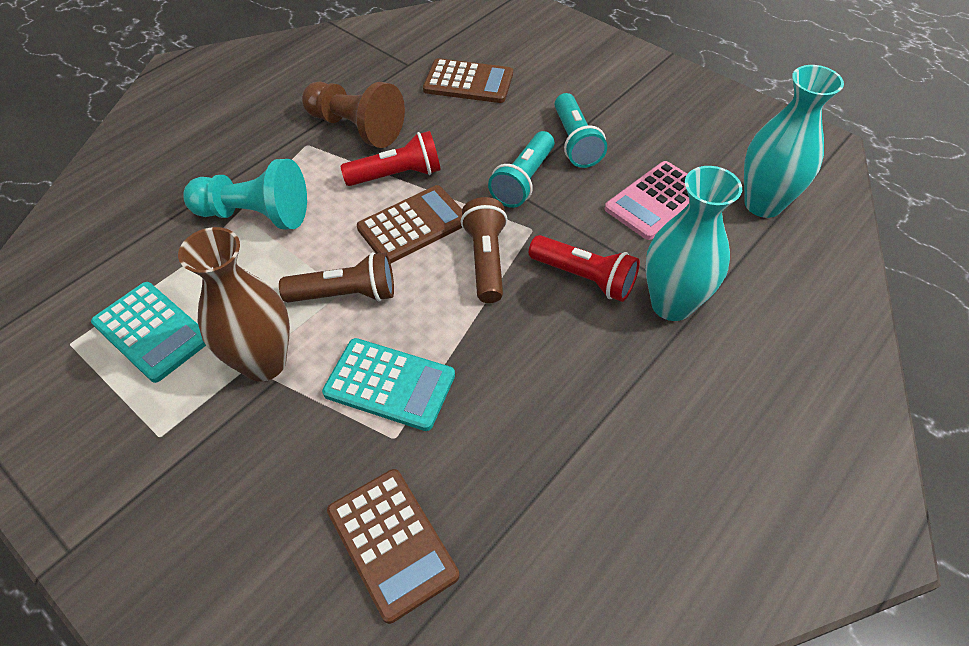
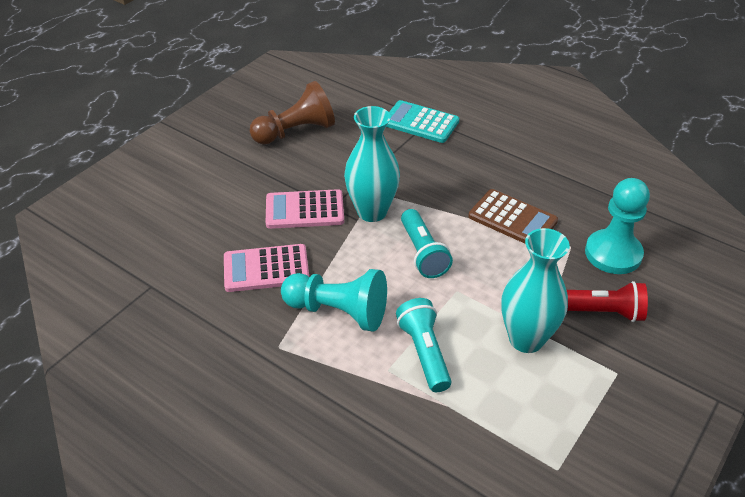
brown calculator: [327,469,459,624] [357,185,463,263] [423,58,513,103] = 3 -> [468,189,558,243] = 1
brown flashlight: [279,252,394,302] [461,197,507,303] = 2 -> none = 0
brown vase: [178,227,290,381] = 1 -> none = 0
pink calculator: [605,161,689,240] = 1 -> [224,244,309,292] [266,189,344,229] = 2
red flashlight: [340,131,441,186] [529,235,640,302] = 2 -> [567,281,648,322] = 1
turquoise calculator: [91,282,206,383] [322,338,455,431] = 2 -> [386,100,459,143] = 1
turquoise pawn: [183,159,307,229] = 1 -> [281,269,387,332] [585,178,650,274] = 2

